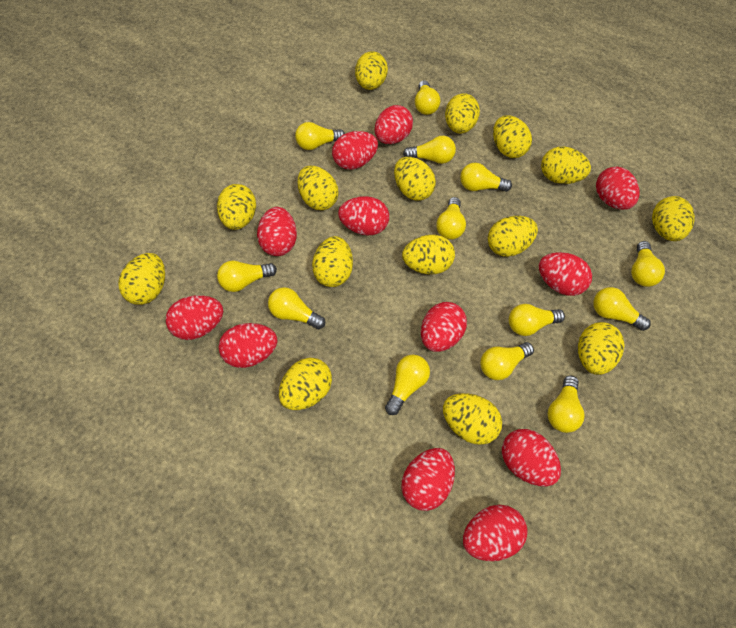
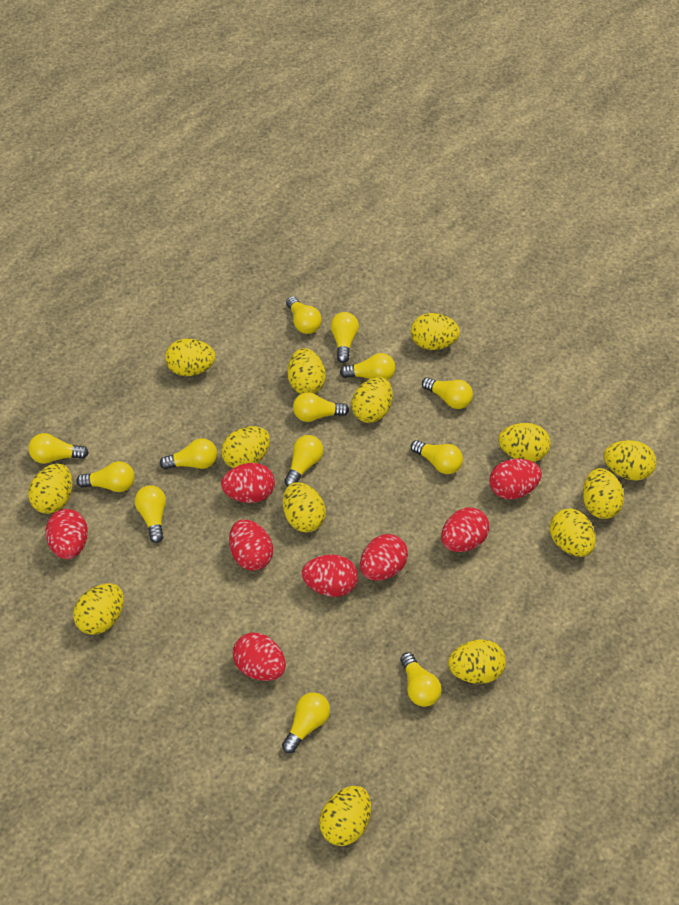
red egg: [166,295,223,340] [219,323,278,368] [257,207,297,256] [332,131,378,170] [338,196,389,236] [375,105,413,144] [401,448,455,511] [421,302,467,352] [463,505,528,561] [502,429,561,487] [539,252,592,296] [596,167,640,210] = 12 -> [46,509,88,559] [221,463,275,503] [229,519,273,571] [233,633,286,681] [302,555,358,597] [360,534,408,581] [441,507,489,552] [489,459,542,500] = 8
yellow egg: [118,253,165,305] [217,184,256,230] [279,358,332,410] [298,166,338,210] [312,236,353,287] [355,51,388,90] [394,157,436,200] [402,235,455,274] [443,393,502,445] [445,93,480,134] [488,216,538,257] [493,115,532,158] [541,147,591,184] [578,322,624,375] [652,196,695,241] = 15 -> [28,463,72,514] [73,583,124,635] [165,338,216,376] [221,426,270,468] [283,482,326,532] [288,348,326,394] [319,786,371,846] [352,377,393,423] [411,313,460,350] [448,639,506,684] [498,423,551,462] [550,509,596,557] [583,468,624,519] [604,440,656,481] = 14

